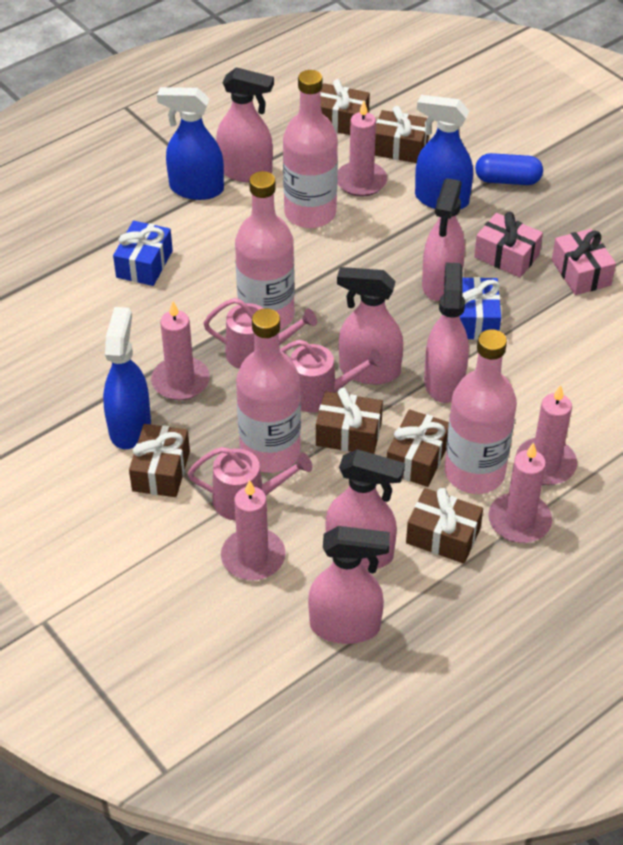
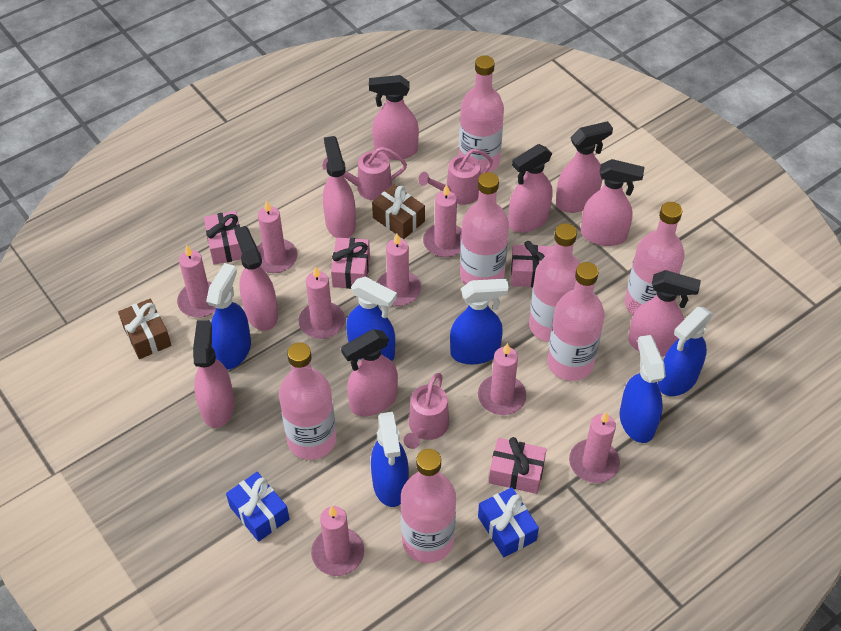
blue capsule: [475,153,543,185] = 1 -> none = 0
blue spray bottle: [103,307,151,449] [157,87,224,200] [415,95,473,209] = 3 -> [206,263,251,370] [346,276,397,361] [371,412,409,507] [450,279,509,364] [619,335,666,443] [658,307,713,396] = 6
brown gift: [129,424,190,497] [316,388,383,454] [321,79,370,135] [375,106,429,163] [387,409,449,487] [406,488,483,564] = 6 -> [118,299,171,359] [372,184,425,239] = 2
pink bottle: [235,171,295,330] [236,308,301,473] [283,70,338,228] [445,329,517,494] = 4 -> [279,342,336,460] [401,449,456,563] [459,56,504,173] [460,172,509,285] [529,223,580,342] [547,262,605,381] [625,202,685,315] = 7
pink candle: [151,301,210,400] [221,480,286,580] [337,101,387,197] [488,442,552,543] [516,385,577,485] = 5 -> [177,245,216,318] [257,200,297,273] [299,266,345,339] [311,506,364,576] [377,234,421,306] [423,184,462,257] [478,343,526,415] [569,412,620,483] = 8
pink gift: [474,212,543,278] [552,229,616,295] = 2 -> [204,211,242,265] [331,238,370,289] [489,437,547,494] [511,241,555,287] = 4
pink spray bottle: [216,67,274,182] [308,526,390,644] [326,449,405,569] [337,267,403,384] [422,178,465,301] [424,262,469,403] = 6 -> [193,320,235,428] [234,226,278,331] [323,136,356,238] [341,329,398,416] [369,75,419,160] [509,144,553,233] [556,121,613,213] [581,159,645,246] [628,270,701,357] = 9

